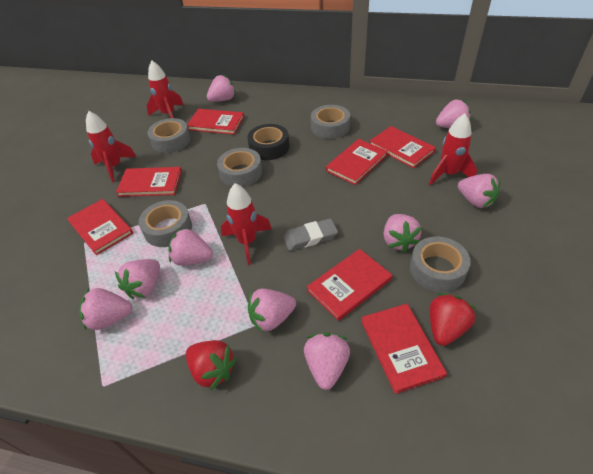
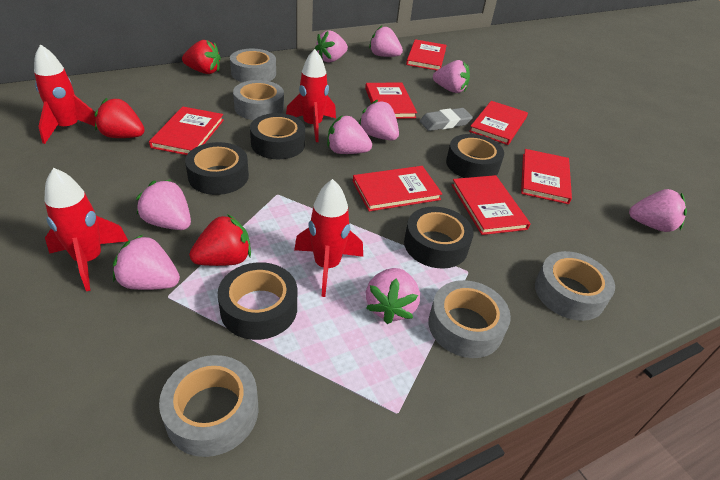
black tape: [247,124,289,160] = 1 -> [185,142,249,195] [218,262,297,340] [250,113,305,159] [404,207,473,269] [446,134,504,178] = 5
red strawberry: [186,340,237,390] [430,293,476,346] = 2 -> [95,98,145,138] [182,40,221,74] [189,214,251,266] = 3

